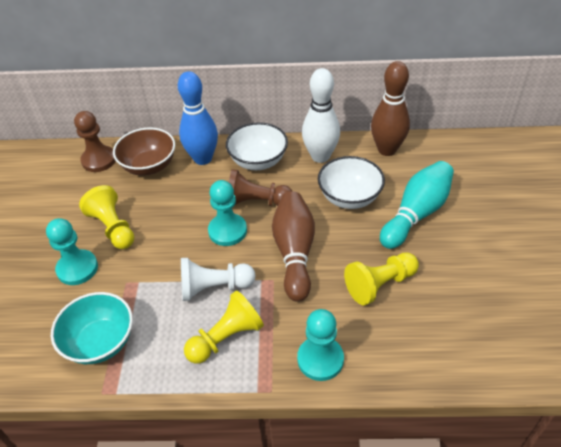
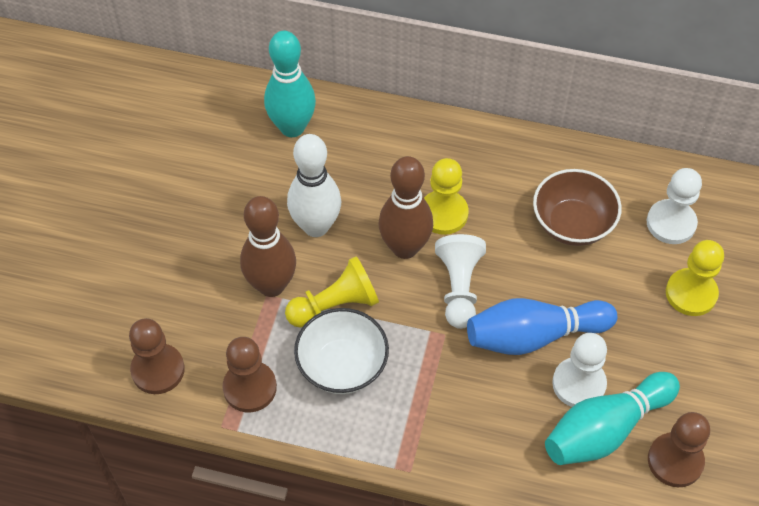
brown pawn: [74,111,116,172] [229,169,292,206] = 2 -> [129,318,185,394] [223,337,277,412] [648,412,710,487] = 3
turquoise bowl: [51,292,133,364] = 1 -> none = 0
turquoise bowling pin: [380,161,454,249] = 1 -> [264,31,316,137] [545,372,680,465] = 2
turquoise pawn: [46,218,98,285] [208,180,247,246] [297,309,344,381] = 3 -> none = 0
white bowl: [226,122,288,170] [318,156,385,209] = 2 -> [294,308,389,394] = 1
white pawn: [181,258,255,301] = 1 -> [435,234,486,329] [552,333,607,407] [647,168,702,244] = 3

